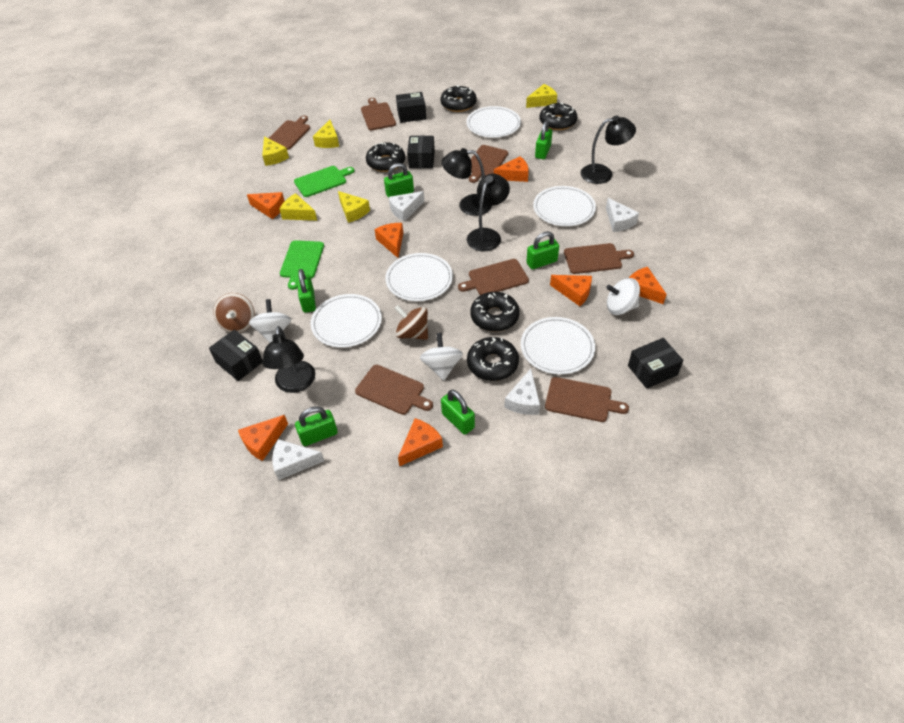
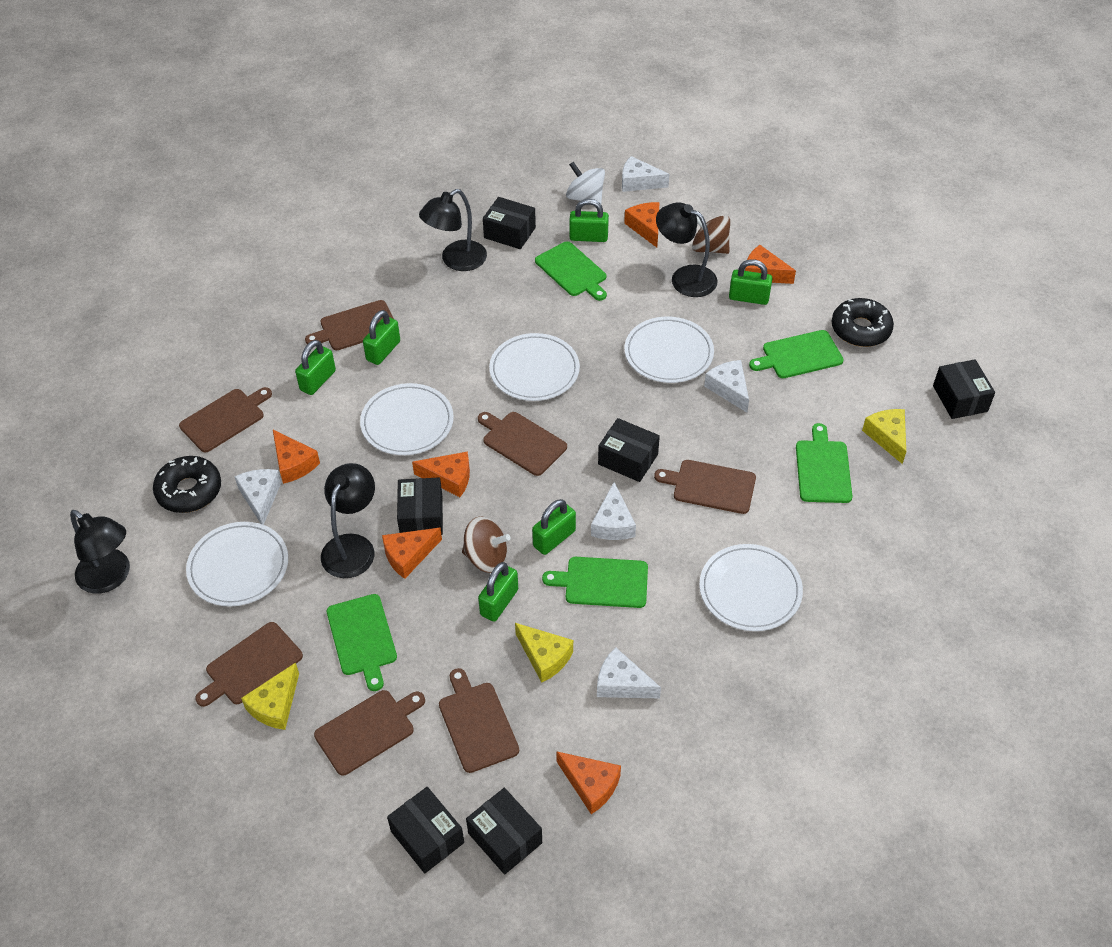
black box: [209,330,263,381] [396,92,426,123] [407,136,435,168] [628,338,683,389] = 4 -> [387,787,464,873] [397,478,443,535] [466,788,542,875] [483,197,536,249] [598,418,660,482] [933,359,995,419] = 6
black donut: [366,143,405,172] [440,85,477,112] [467,337,519,381] [470,292,520,332] [540,102,577,130] = 5 -> [153,456,221,513] [831,298,894,347] = 2
green cutting board: [280,240,324,290] [294,166,354,197] = 2 -> [327,594,397,691] [535,241,607,301] [542,557,648,608] [749,330,844,378] [796,423,852,503] = 5
orange cheese: [238,415,288,461] [247,192,285,219] [375,223,403,258] [398,418,443,466] [494,156,529,182] [550,275,592,306] [629,267,667,304] = 7 -> [273,430,320,484] [382,528,442,579] [412,451,470,497] [556,751,621,814] [624,202,660,248] [745,245,796,284] = 6
white cheese: [272,439,324,480] [389,191,425,221] [505,369,540,415] [606,198,639,232] = 4 -> [234,469,282,525] [591,482,636,540] [597,648,661,698] [622,156,669,192] [704,360,749,412] = 5
white spinning top: [249,299,291,343] [420,333,463,381] [606,278,640,315] = 3 -> [566,162,605,204] = 1
yellow cheese: [262,137,289,166] [279,193,317,221] [313,120,339,148] [338,191,370,223] [526,84,557,108] = 5 -> [241,663,299,730] [515,623,573,683] [862,409,906,464] = 3

